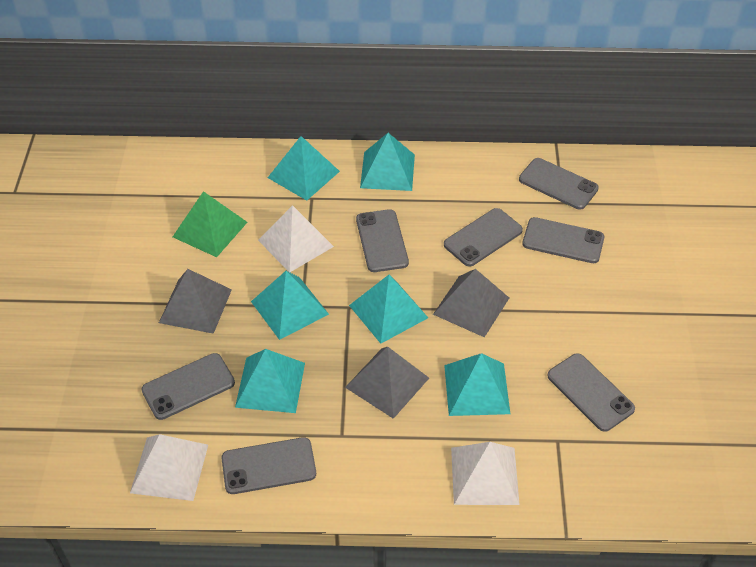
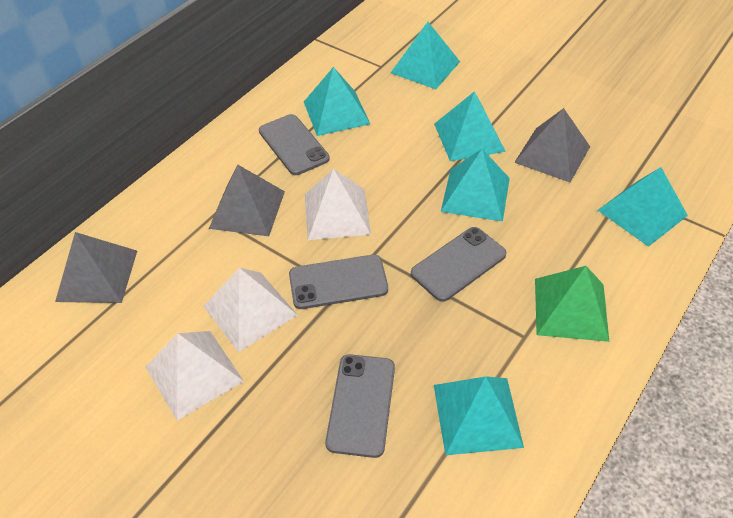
grey phone: [141,353,235,420] [221,437,316,494] [356,209,409,272] [444,208,523,267] [519,158,599,210] [522,217,604,263] [547,353,635,432] = 7 -> [259,114,330,175] [289,255,388,309] [325,354,395,458] [411,227,507,302] = 4

